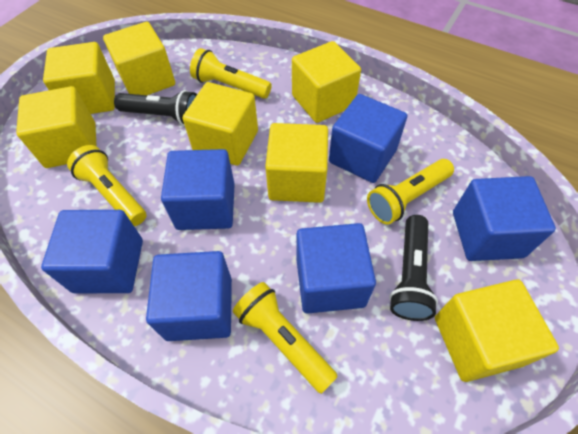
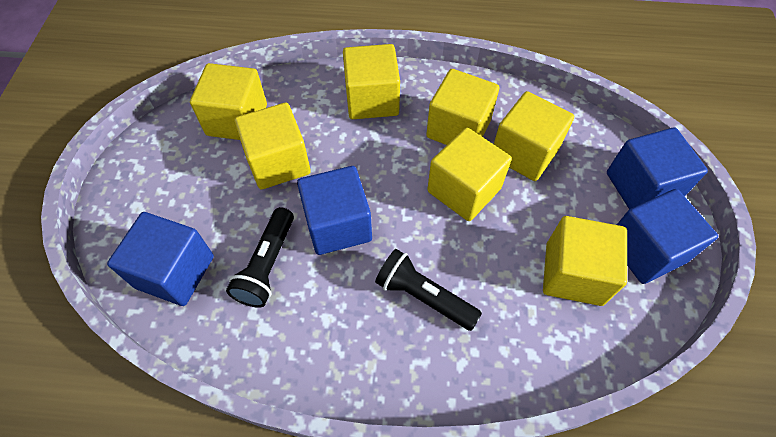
blue cube: [41,210,143,293] [146,251,232,341] [161,149,235,230] [296,223,376,314] [329,94,407,183] [453,176,556,261] = 6 -> [107,212,214,306] [297,166,372,255] [607,127,708,209] [617,189,718,284] = 4
yellow flashlight: [67,145,146,226] [190,48,272,99] [233,282,338,394] [367,159,454,225] = 4 -> none = 0

